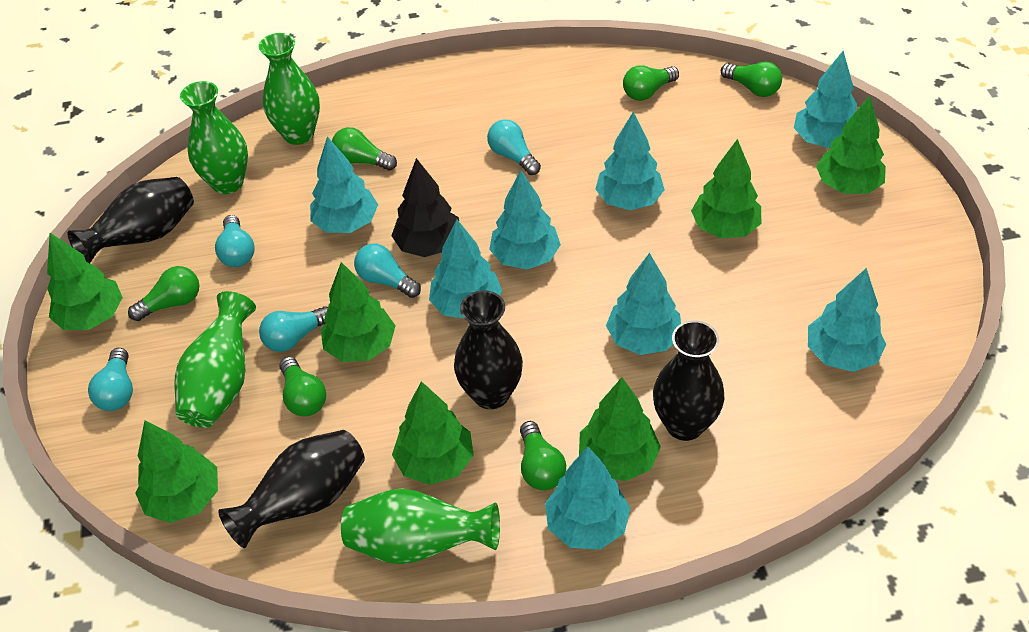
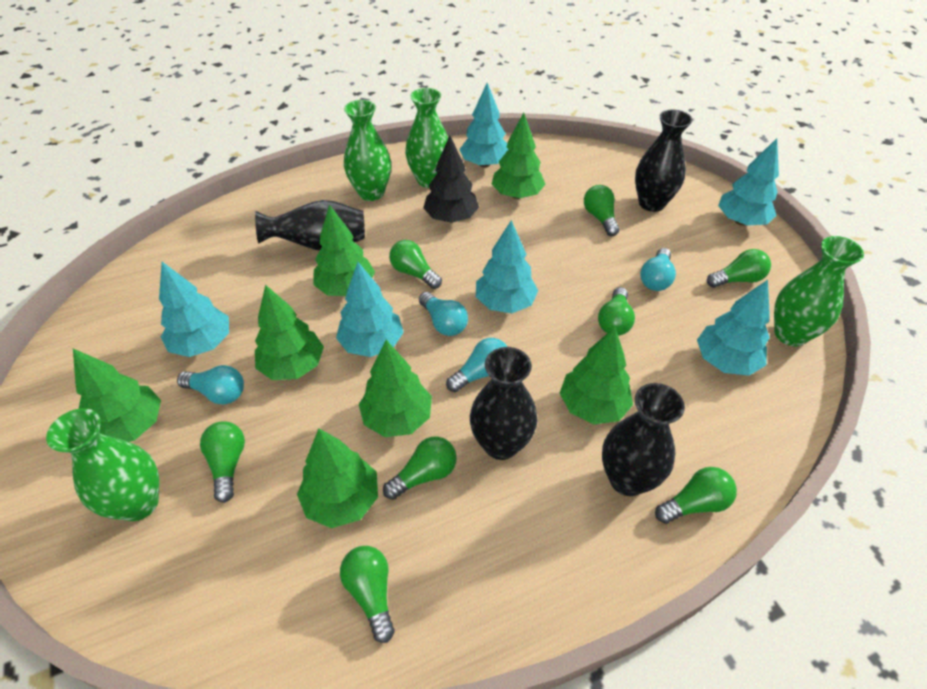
green light bulb: [128,266,199,321] [279,357,326,416] [332,127,397,171] [520,421,566,490] [623,65,679,101] [721,62,782,97] = 6 -> [200,421,245,503] [340,546,395,643] [383,437,457,500] [389,240,442,289] [584,185,620,236] [598,287,635,336] [655,467,737,524] [707,249,771,288] = 8
turquoise light bulb: [88,348,133,411] [215,215,255,267] [259,306,328,352] [354,244,421,298] [487,119,541,175] = 5 -> [177,365,244,405] [419,292,468,336] [446,338,507,392] [640,248,676,291] = 4
turquoise tree: [310,136,378,233] [429,219,502,318] [489,170,561,270] [545,447,630,550] [596,112,665,210] [606,253,681,355] [794,51,857,148] [808,268,886,372] = 8 -> [159,262,229,357] [336,262,404,357] [459,83,508,167] [476,220,538,313] [697,280,770,376] [718,138,779,226] = 6

